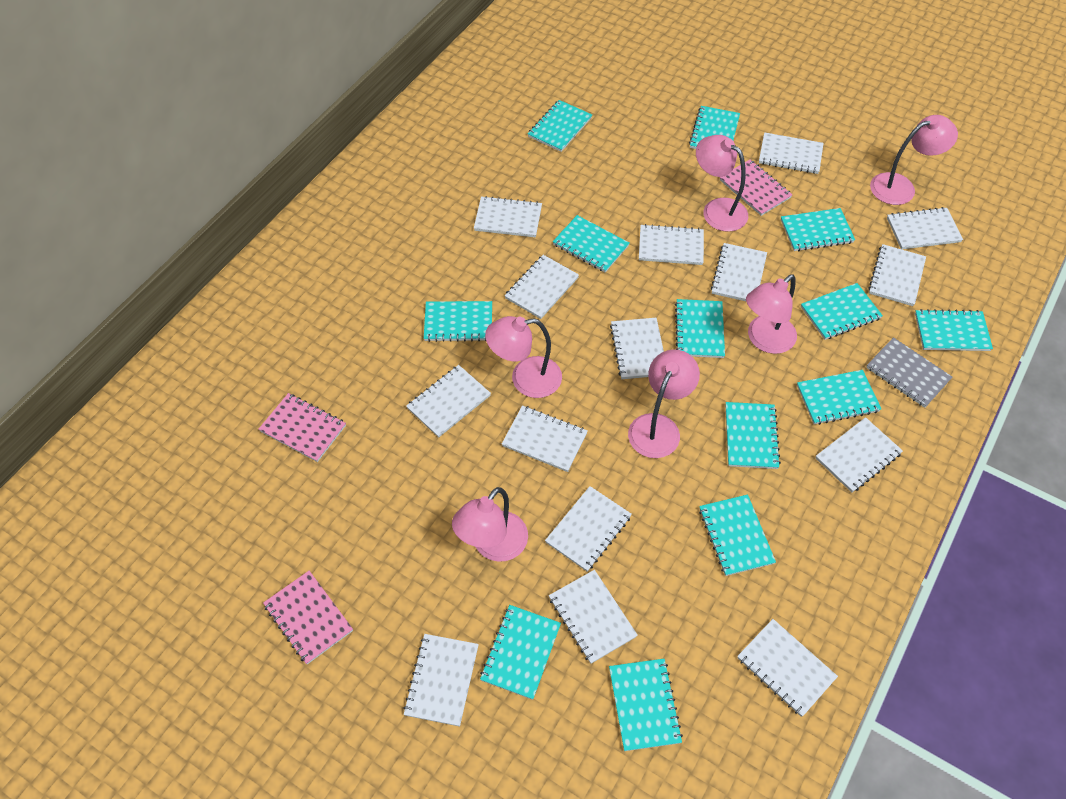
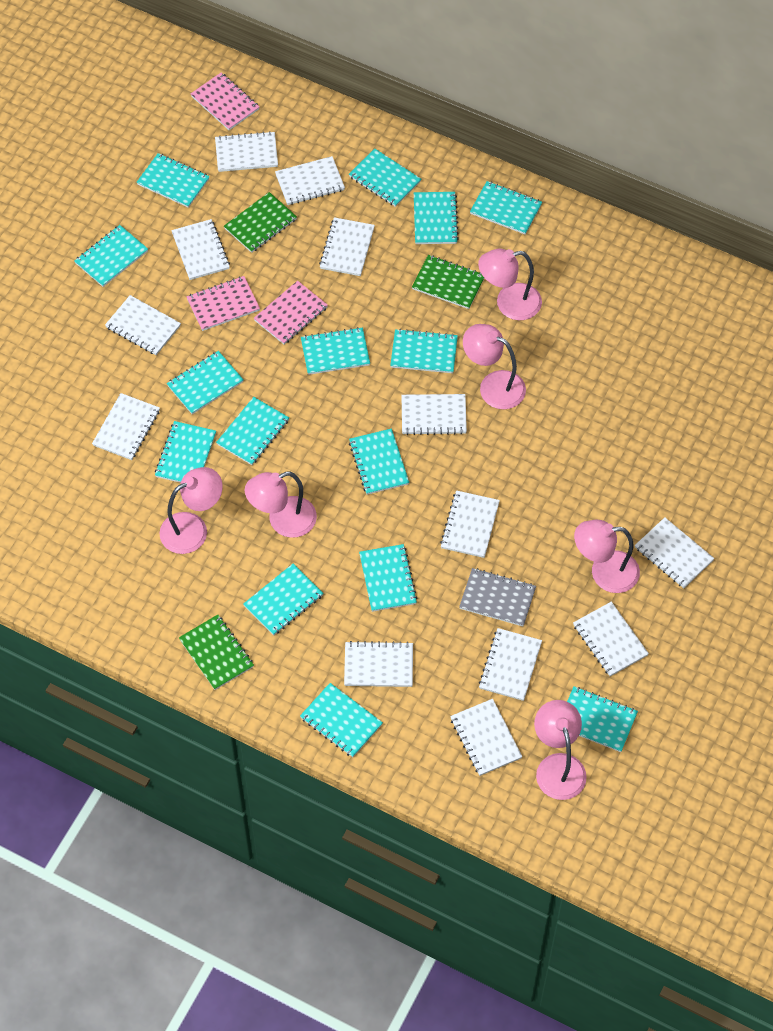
green notebook: none = 0 -> [179,615,254,690] [224,192,297,253] [412,255,484,309] = 3
turquoise notebook: [424,301,492,342] [480,605,561,700] [528,100,592,152] [553,215,629,273] [609,659,683,751] [675,299,725,358] [689,106,740,149] [699,494,776,576] [725,402,781,469] [781,208,855,251] [797,370,881,425] [801,283,883,340] [915,309,993,351] = 13 -> [74,225,148,287] [137,153,210,208] [155,421,216,483] [167,351,244,414] [216,397,289,465] [243,564,323,635] [300,683,383,757] [301,327,370,375] [349,148,421,207] [349,429,409,495] [359,544,417,612] [390,329,458,373] [414,192,459,244] [470,181,542,235] [567,686,638,752] = 15
white notebook: [403,634,479,727] [406,365,491,438] [474,196,542,237] [502,405,588,472] [505,255,579,319] [545,486,632,572] [549,570,638,664] [610,318,664,379] [639,224,704,265] [711,243,767,301] [737,619,838,717] [759,132,824,174] [816,417,903,492] [868,244,926,306] [887,207,963,249] = 15 -> [92,393,160,460] [105,295,181,355] [171,219,230,280] [215,131,278,172] [275,156,345,205] [319,217,375,276] [344,641,413,687] [401,394,467,435] [440,490,500,558] [450,699,523,776] [479,628,542,701] [573,602,649,676] [635,517,714,588] = 13

